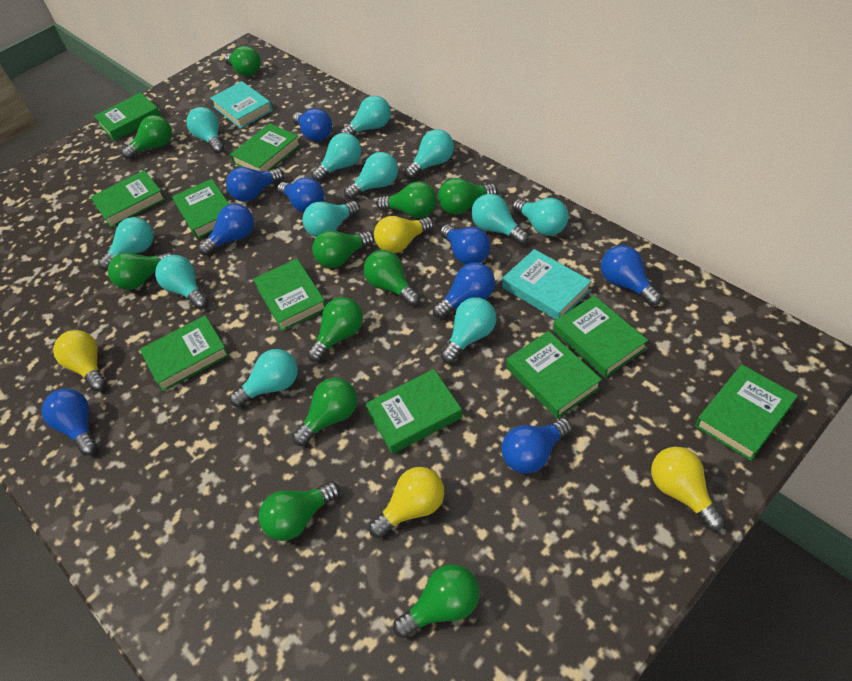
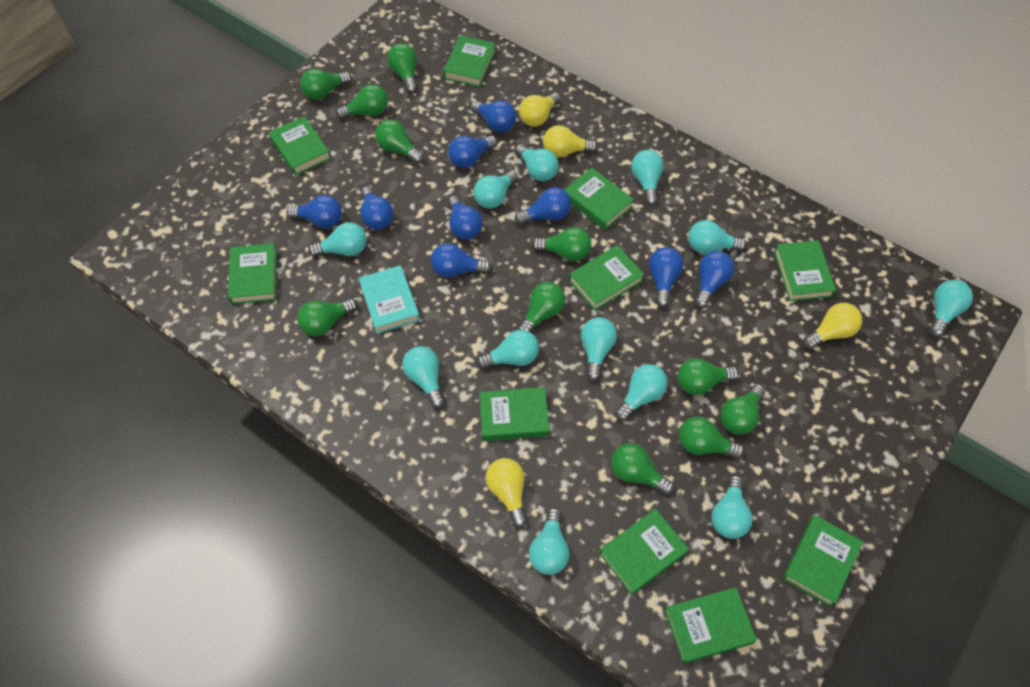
turquoise book: [210,81,273,129] [502,249,591,320] = 2 -> [358,265,420,334] = 1

